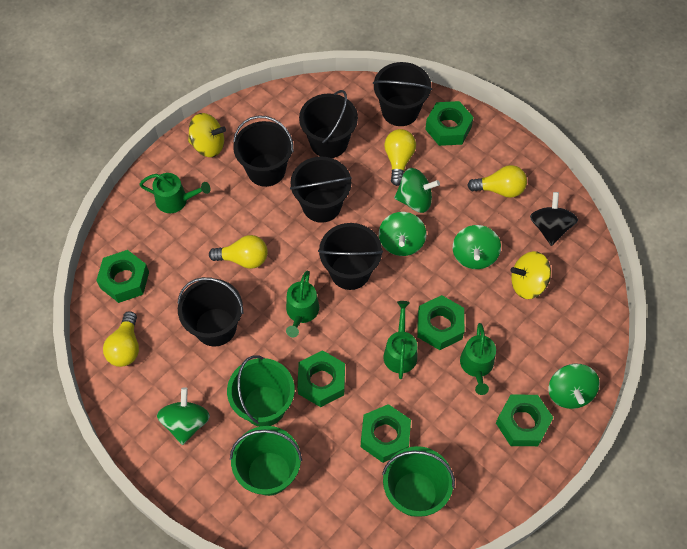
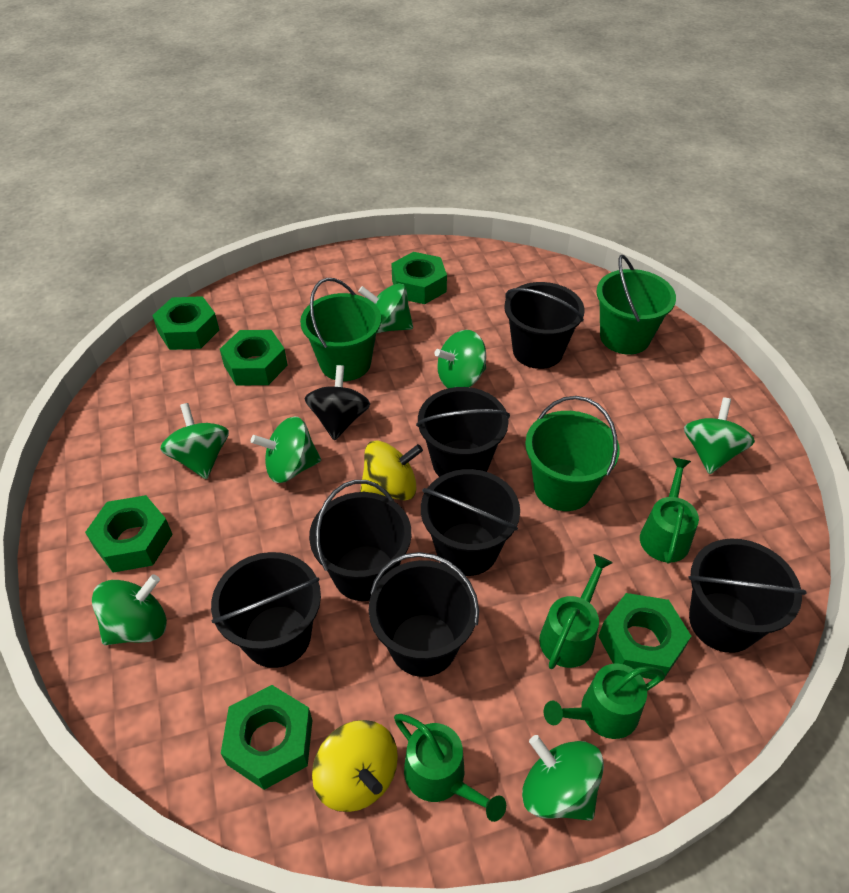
black bucket: [177,277,243,347] [233,116,294,187] [290,157,352,223] [299,90,358,158] [318,223,383,290] [373,62,432,126] = 6 -> [211,552,321,668] [309,480,411,601] [369,552,479,677] [416,387,510,477] [421,469,520,576] [504,282,585,369] [688,538,807,653] = 7
green spinning top: [157,387,210,445] [379,212,426,256] [394,168,440,213] [453,225,501,269] [548,364,600,409] = 5 -> [92,574,167,645] [160,403,229,479] [251,417,321,483] [358,283,413,333] [434,330,486,388] [522,735,604,821] [684,397,755,474] = 7
yellow light bulb: [103,311,139,367] [209,235,268,269] [384,129,416,186] [467,165,527,198] = 4 -> none = 0

